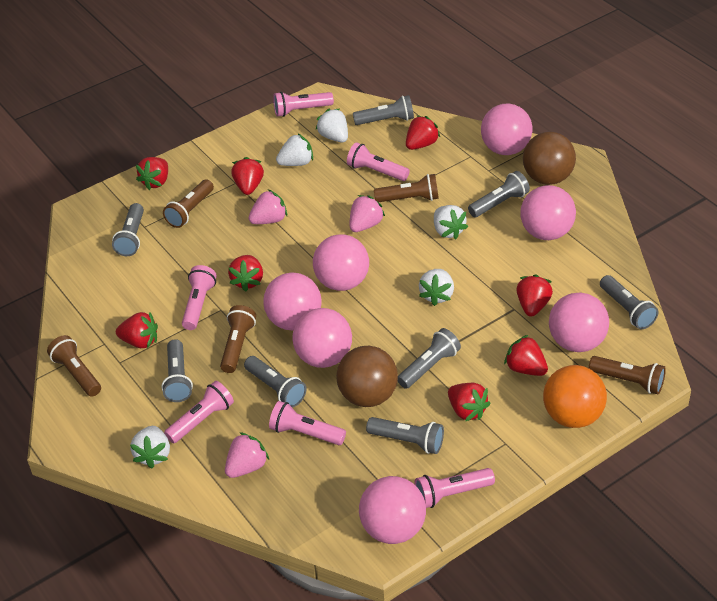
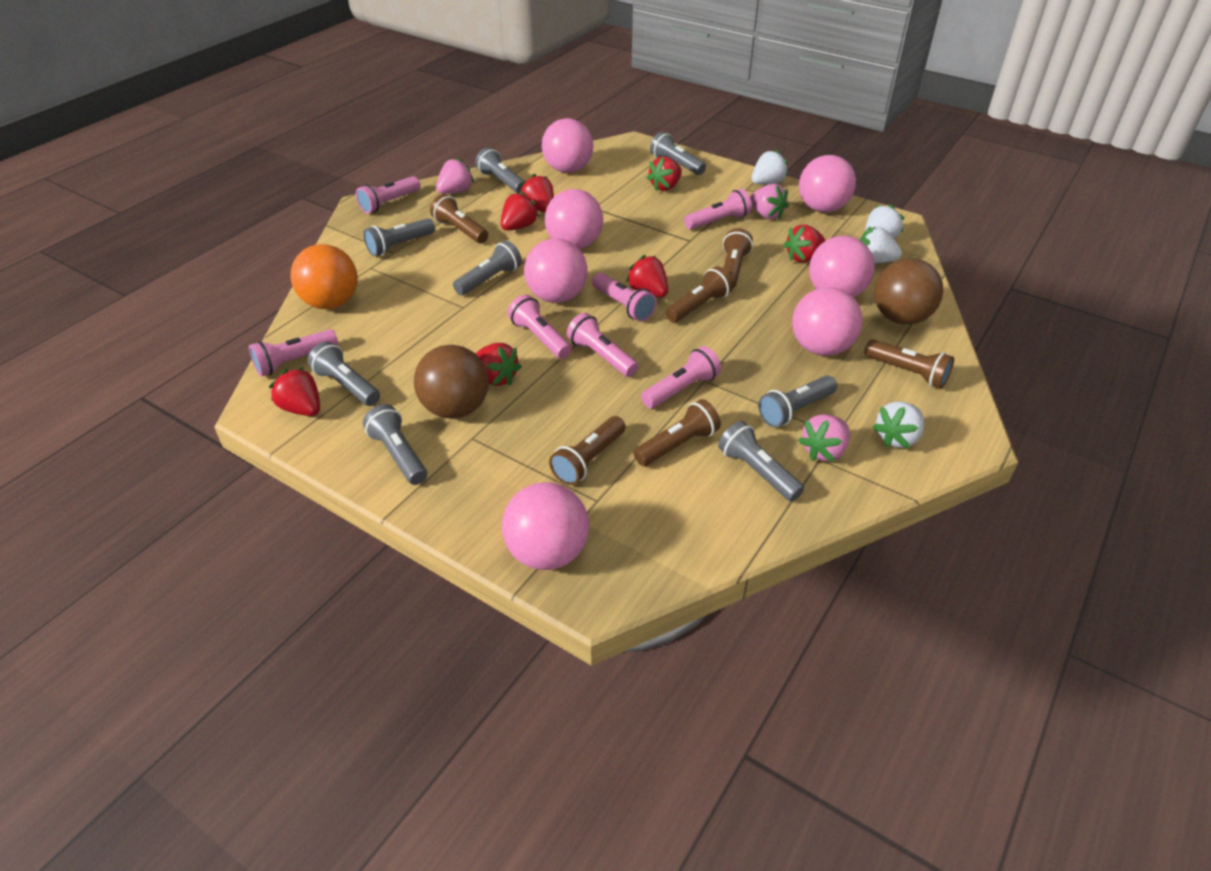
brown flashlight: [47,335,101,397] [163,179,214,228] [220,305,256,373] [374,174,439,202] [589,356,666,394] = 5 -> [430,194,488,243] [549,416,625,485] [633,399,721,466] [665,266,734,323] [723,228,753,288] [864,339,954,388] = 6
pink flashlight: [164,381,234,443] [182,265,217,330] [269,401,346,445] [273,92,334,117] [347,142,410,181] [414,468,495,508] = 6 -> [249,329,338,376] [356,176,420,214] [508,295,572,359] [567,313,639,377] [592,273,657,322] [641,346,721,409] [684,189,752,230] = 7
red strawberry: [116,312,158,348] [136,157,168,190] [228,255,263,292] [231,157,264,195] [406,115,440,150] [448,383,490,421] [504,335,548,376] [516,274,553,317] = 8 -> [269,367,320,416] [476,343,522,386] [501,192,539,231] [520,174,554,212] [626,255,668,297] [647,156,682,191] [784,225,825,262] = 7
white strawberry: [130,426,170,468] [276,133,313,166] [316,109,348,142] [419,269,454,306] [434,205,468,239] = 5 -> [752,149,788,184] [860,226,902,264] [865,204,904,239] [873,401,924,448] = 4

